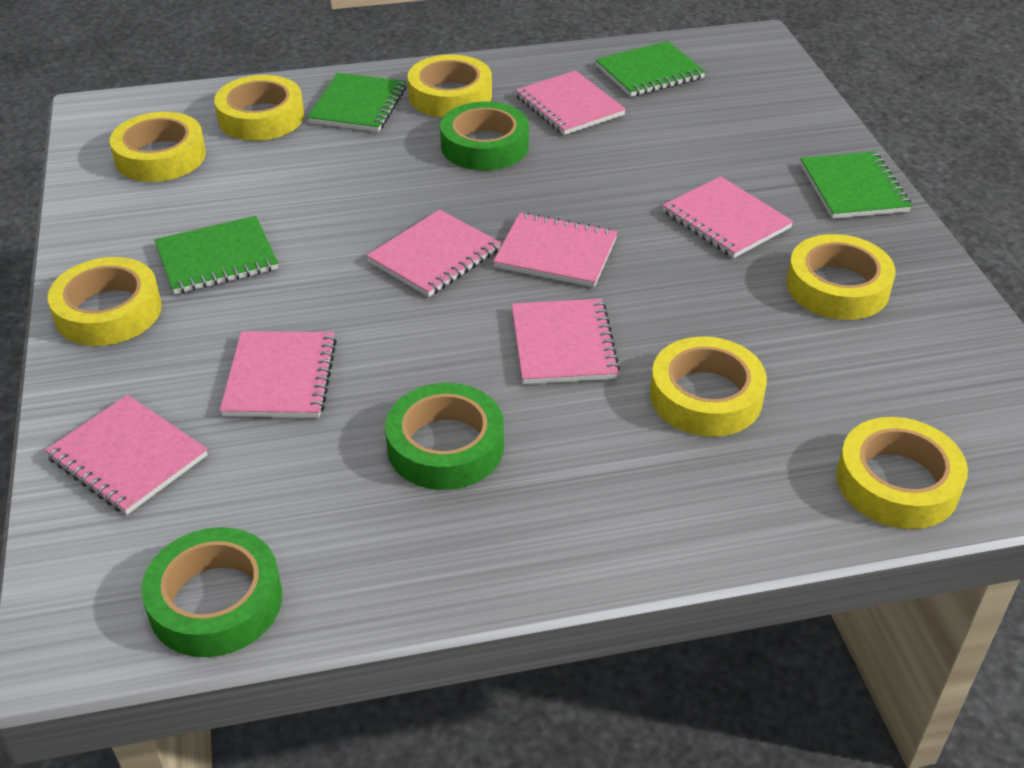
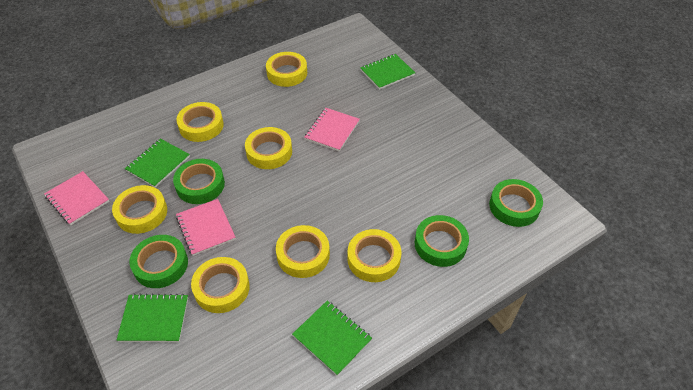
green tape: [141,527,282,657] [385,383,504,490] [440,102,529,170] = 3 -> [129,235,188,288] [173,159,225,204] [415,215,469,267] [489,179,543,227] = 4
pink notebook: [45,395,208,515] [220,331,337,418] [366,209,501,297] [493,212,618,287] [511,299,620,384] [515,70,626,135] [662,176,794,258] = 7 -> [44,171,109,225] [176,199,236,256] [304,108,360,151] = 3

